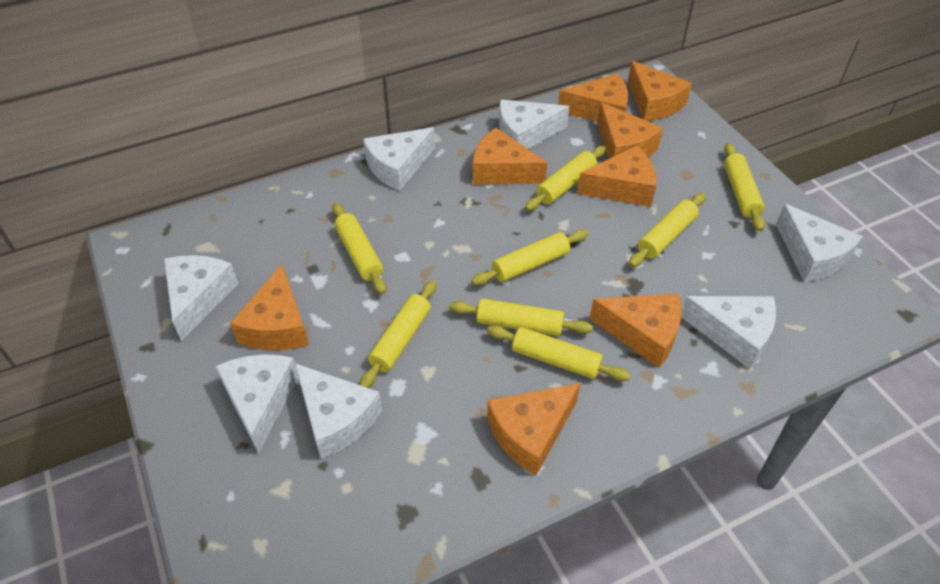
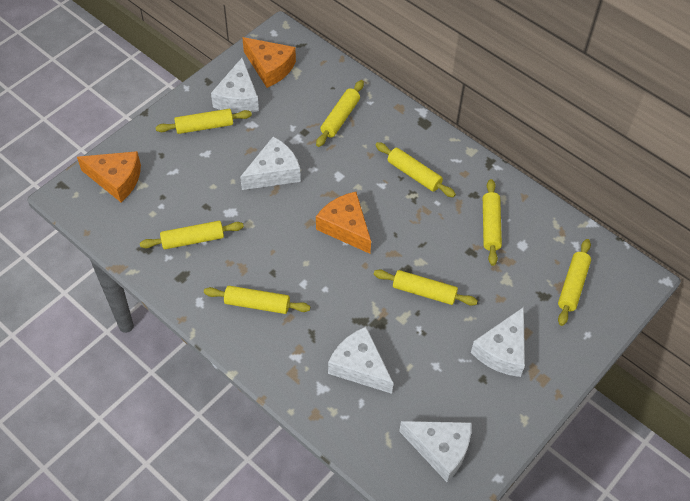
orange cheese: [230,264,309,350] [473,128,547,185] [487,383,580,476] [558,73,628,122] [577,145,656,207] [590,294,681,368] [597,102,663,159] [628,61,692,121] = 8 -> [77,151,141,202] [242,37,296,88] [316,192,371,254] = 3
white cheese: [164,255,238,341] [216,354,299,454] [295,363,382,459] [363,127,435,191] [499,100,569,149] [681,296,776,369] [776,204,863,282] = 7 -> [211,57,259,113] [240,137,301,190] [328,327,393,394] [399,421,472,482] [471,307,525,377] = 5

